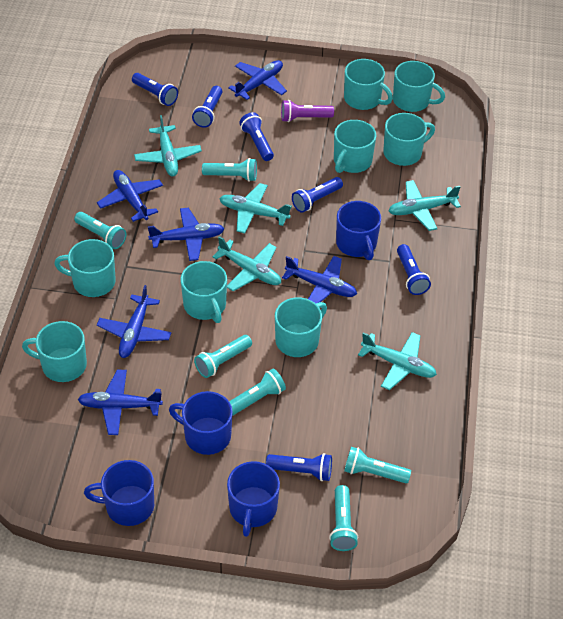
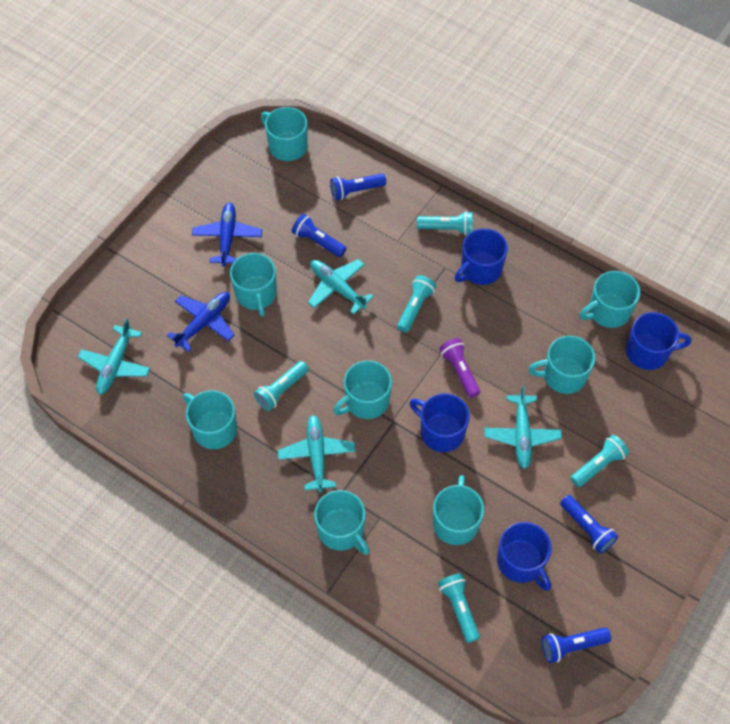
blue flashlight: [132,73,178,106] [192,86,223,128] [239,112,274,161] [266,453,332,481] [292,177,343,213] [397,244,431,295] = 6 -> [292,214,346,257] [330,174,386,200] [542,628,611,663] [560,495,618,554] = 4
blue plane: [78,370,163,435] [97,170,163,222] [97,285,171,358] [148,207,224,261] [228,60,287,100] [282,256,357,304] = 6 -> [167,292,234,352] [192,203,262,266] = 2
turquoise flashlight: [74,212,127,249] [194,335,252,378] [202,158,257,182] [229,369,286,416] [329,485,358,551] [344,447,411,483] = 6 -> [254,361,309,411] [397,275,436,332] [417,211,473,235] [438,573,480,643] [571,435,629,487] = 5
turquoise plane: [134,115,202,176] [212,236,281,291] [219,183,292,233] [358,332,437,390] [388,180,461,231] = 5 -> [78,318,150,395] [278,415,356,493] [308,259,374,315] [484,386,562,469] = 4

